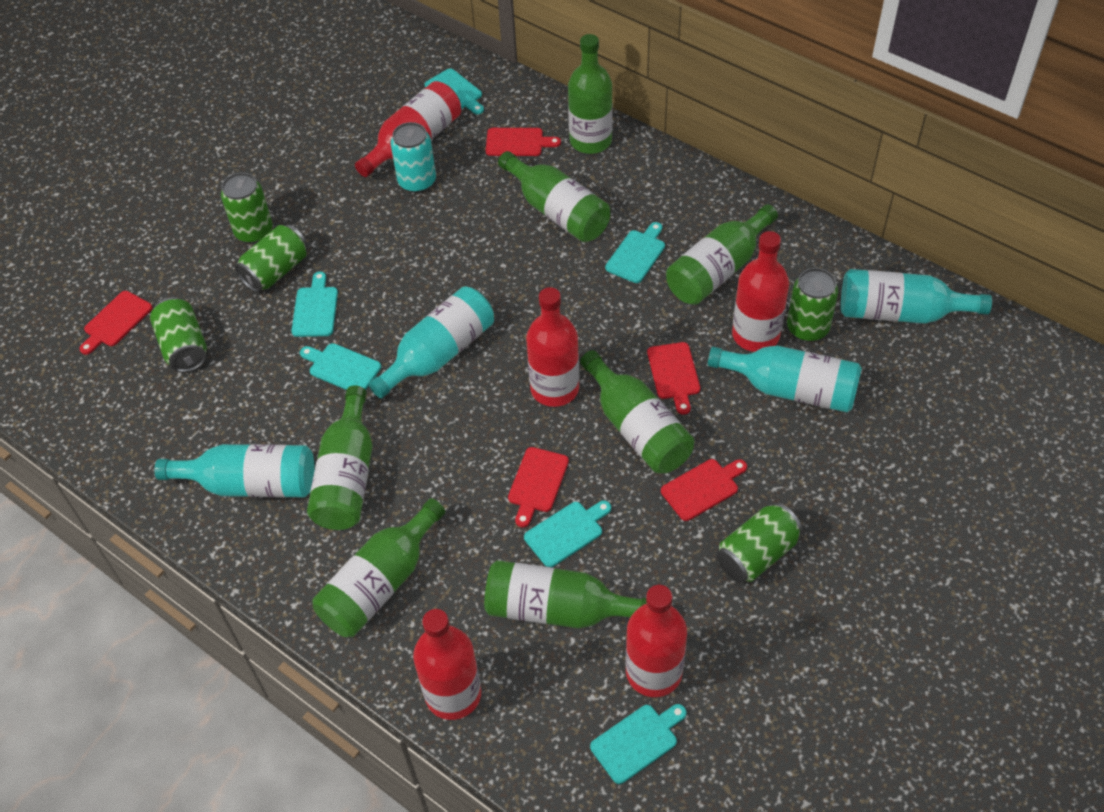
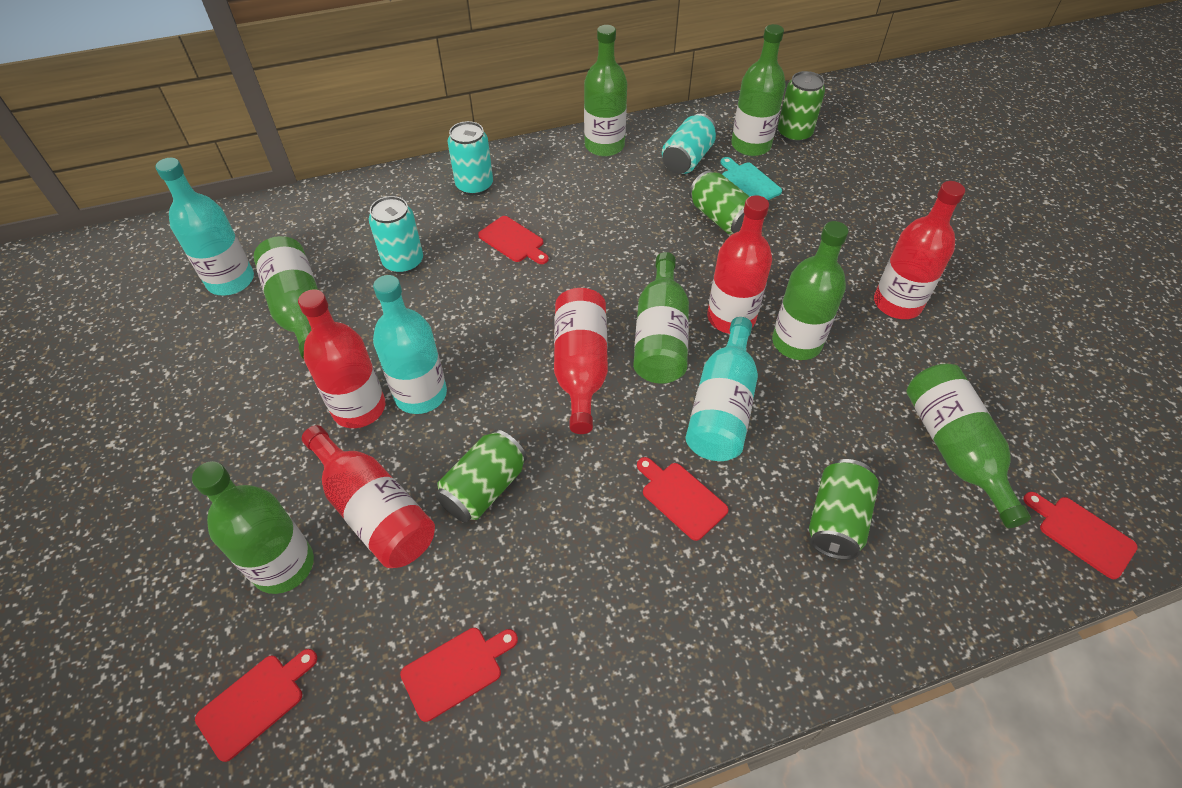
green can: [150,297,207,373] [221,173,273,243] [235,224,308,293] [717,503,803,583] [787,268,838,342] = 5 -> [435,430,527,522] [689,170,750,235] [778,71,825,143] [809,459,879,560] = 4
turquoise bottle: [154,444,315,498] [369,287,494,398] [708,346,862,412] [841,269,992,324] = 4 -> [155,158,254,295] [373,275,447,414] [685,317,758,461] = 3
turquoise can: [391,122,436,193] = 1 -> [369,196,423,274] [448,121,493,196] [662,114,717,174] = 3
turquoise cutting board: [291,271,338,337] [300,343,381,390] [425,68,484,115] [524,500,611,567] [590,704,687,784] [605,222,665,283] = 6 -> [721,157,782,200] = 1

